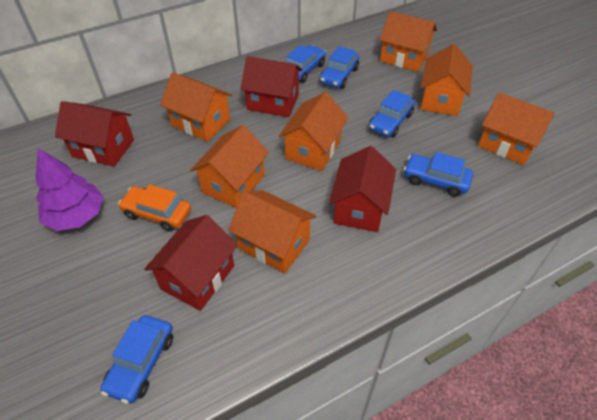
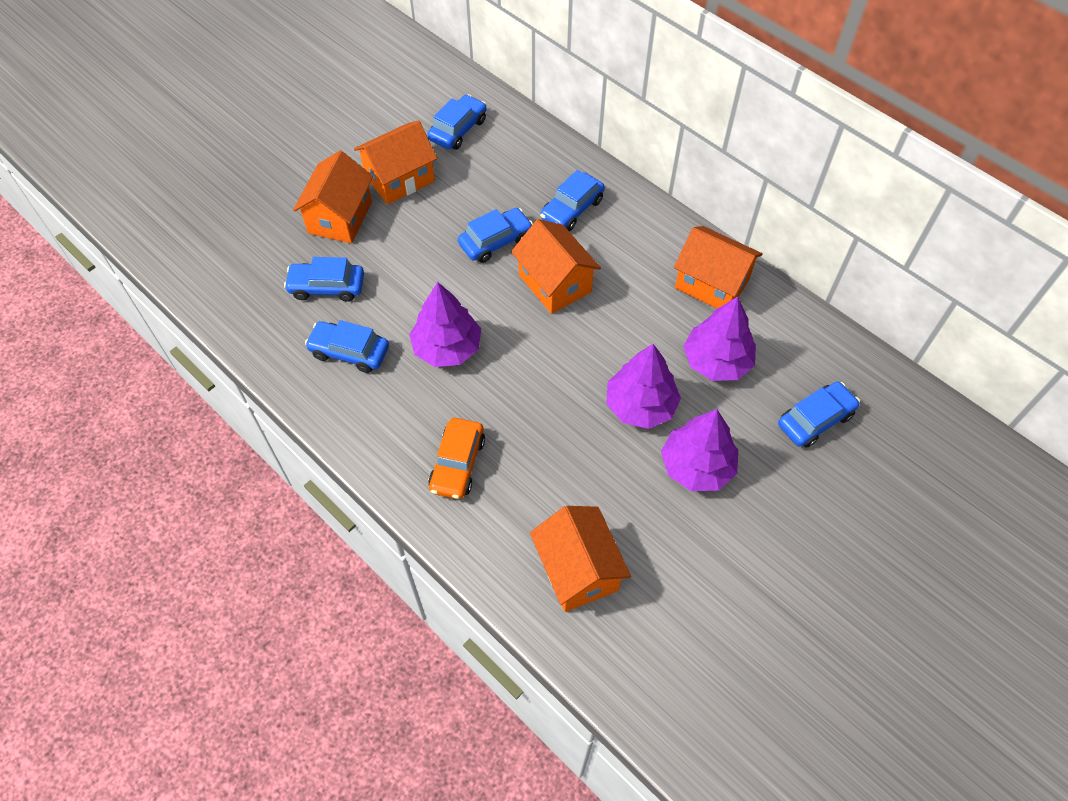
blue car: [100,315,173,403] [286,45,326,83] [320,46,359,89] [369,90,415,138] [404,152,473,197] = 5 -> [284,257,364,302] [305,320,389,373] [427,94,487,150] [458,208,533,263] [540,170,605,231] [778,381,860,448] = 6
orange house: [160,73,232,142] [190,125,269,208] [228,190,316,273] [279,92,348,171] [380,11,437,72] [420,44,473,116] [478,92,555,165] = 7 -> [293,151,373,243] [354,120,437,204] [511,219,601,314] [530,506,631,612] [674,226,763,308] = 5
purple tree: [36,148,103,231] = 1 -> [409,282,481,367] [606,344,681,429] [661,409,738,491] [683,296,756,381] = 4
red house: [55,101,134,167] [144,215,238,311] [240,56,303,117] [329,146,396,232] = 4 -> none = 0

